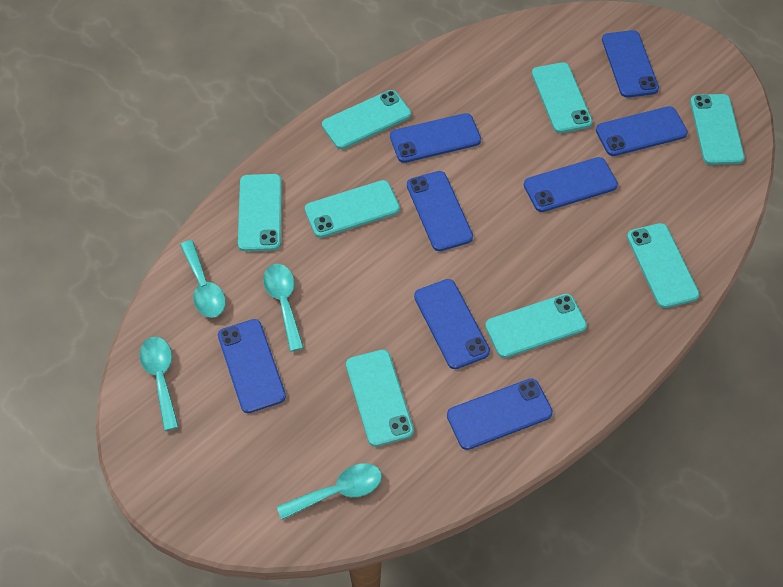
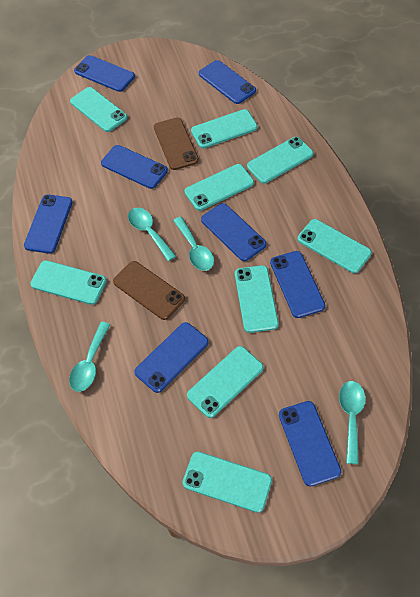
brown phone: none = 0 -> [113,261,185,320] [154,117,199,170] = 2
turquoise phone: [238,174,282,251] [305,180,400,238] [322,90,411,149] [346,350,414,447] [485,294,587,358] [532,62,593,133] [627,223,700,308] [690,94,745,165] = 8 -> [30,260,106,305] [70,87,127,132] [183,451,272,513] [185,164,254,211] [187,346,264,418] [191,109,258,149] [235,265,279,333] [247,137,313,184] [298,219,372,273] = 9

